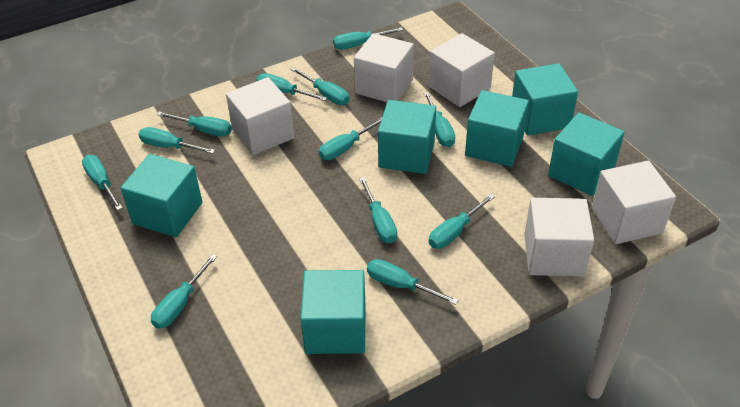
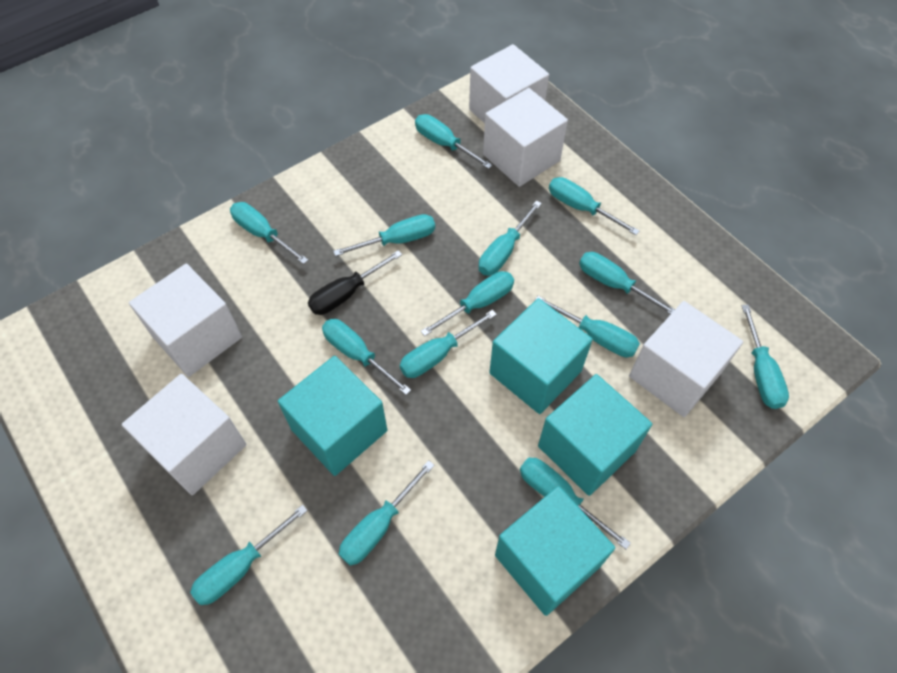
black screwdriver: none = 0 -> [308,250,402,315] = 1
turquoise cube: [120,154,203,237] [300,270,365,354] [378,100,436,174] [465,90,529,167] [512,63,578,136] [548,112,625,196] = 6 -> [278,356,387,476] [489,298,593,414] [495,486,615,616] [538,374,652,496] = 4
turquoise screwdriver: [82,155,123,211] [138,127,215,154] [151,254,217,329] [156,111,232,136] [256,73,327,101] [291,67,349,105] [319,118,382,160] [333,27,403,50] [359,177,397,243] [367,259,458,305] [424,92,455,147] [429,194,495,249] = 12 -> [190,504,308,605] [230,202,308,264] [322,319,411,395] [333,214,435,256] [339,460,435,566] [400,310,497,378] [415,114,493,169] [420,271,514,336] [479,200,542,276] [520,458,631,549] [534,296,640,357] [549,177,639,235] [579,252,675,314] [742,305,789,409] = 14

